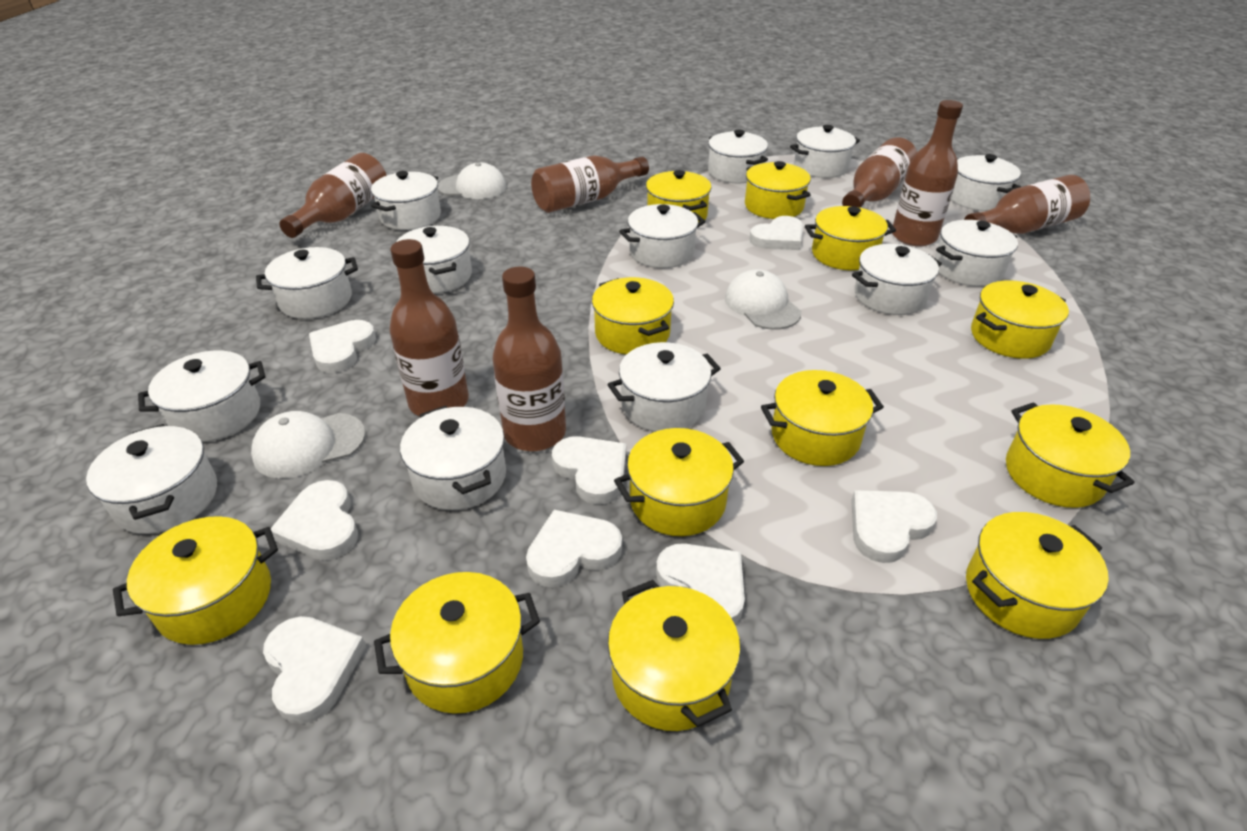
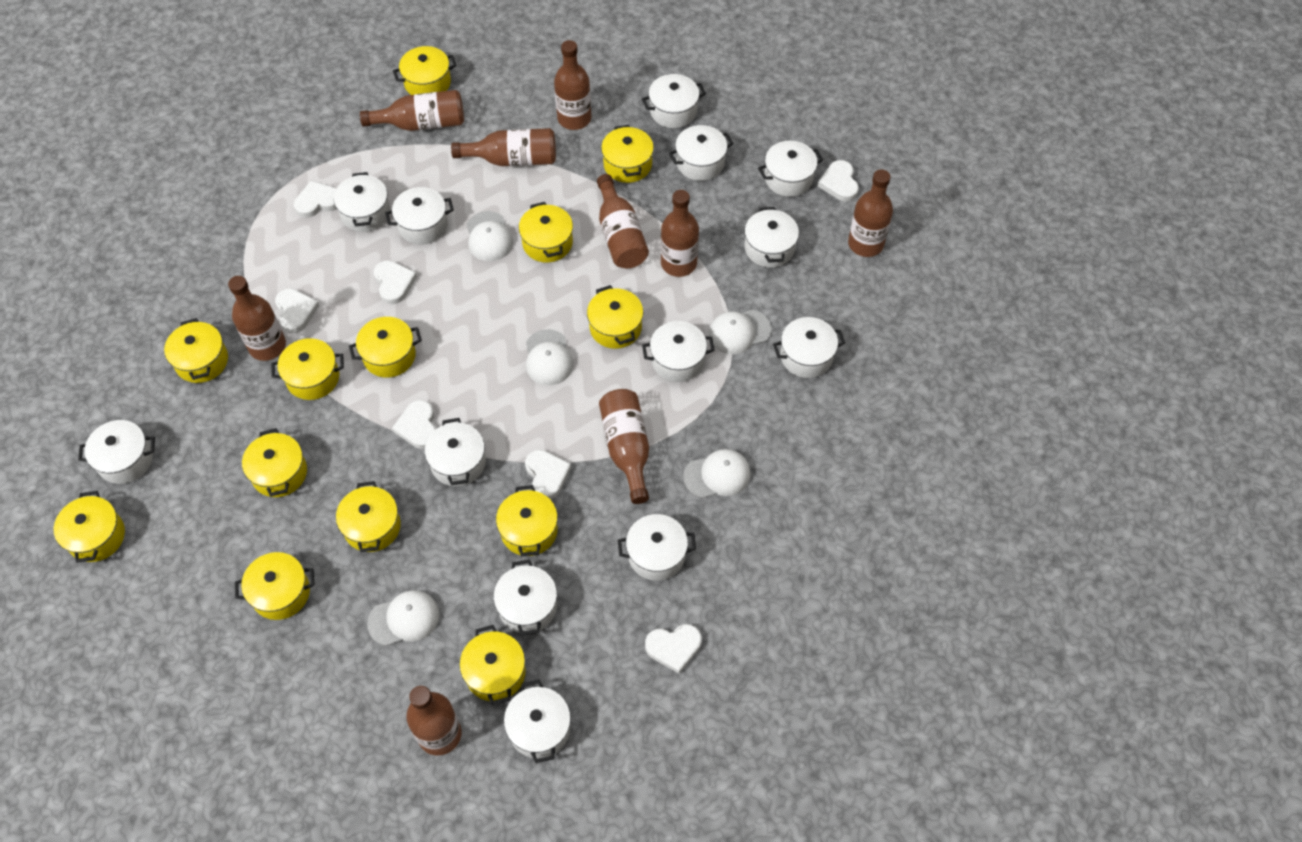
brown bottle: [279,153,387,238] [389,239,469,416] [492,267,566,451] [531,155,649,213] [842,137,917,208] [892,100,963,246] [964,175,1090,234] = 7 -> [228,276,286,361] [360,90,464,131] [406,686,462,755] [451,128,556,166] [554,40,591,130] [597,174,649,268] [599,389,649,504] [661,190,699,277] [848,169,893,257] = 9
white cap: [251,411,365,478] [438,162,507,199] [725,269,801,330] = 3 -> [367,590,439,646] [467,211,513,261] [526,329,573,385] [683,449,751,498] [709,310,771,354] = 5
white heart: [263,616,366,724] [271,480,358,560] [309,320,376,373] [526,510,622,587] [552,436,626,504] [656,543,745,625] [749,216,803,250] [851,490,937,563] = 8 -> [275,288,319,333] [294,181,337,218] [374,260,417,304] [392,400,436,449] [525,450,571,499] [645,624,702,674] [818,160,859,202] = 7
yellow pot: [113,516,278,645] [374,572,540,714] [592,277,674,355] [608,580,741,731] [614,428,744,536] [646,170,712,222] [745,161,811,219] [761,370,884,466] [805,206,896,270] [966,512,1109,639] [971,280,1069,359] [1006,402,1135,508] = 12 -> [54,491,125,563] [164,318,228,383] [235,552,315,620] [242,428,307,497] [271,338,344,400] [336,481,401,552] [349,317,422,378] [393,46,457,95] [460,625,526,705] [496,485,558,556] [519,202,573,262] [587,285,643,349] [601,125,654,183] = 13

